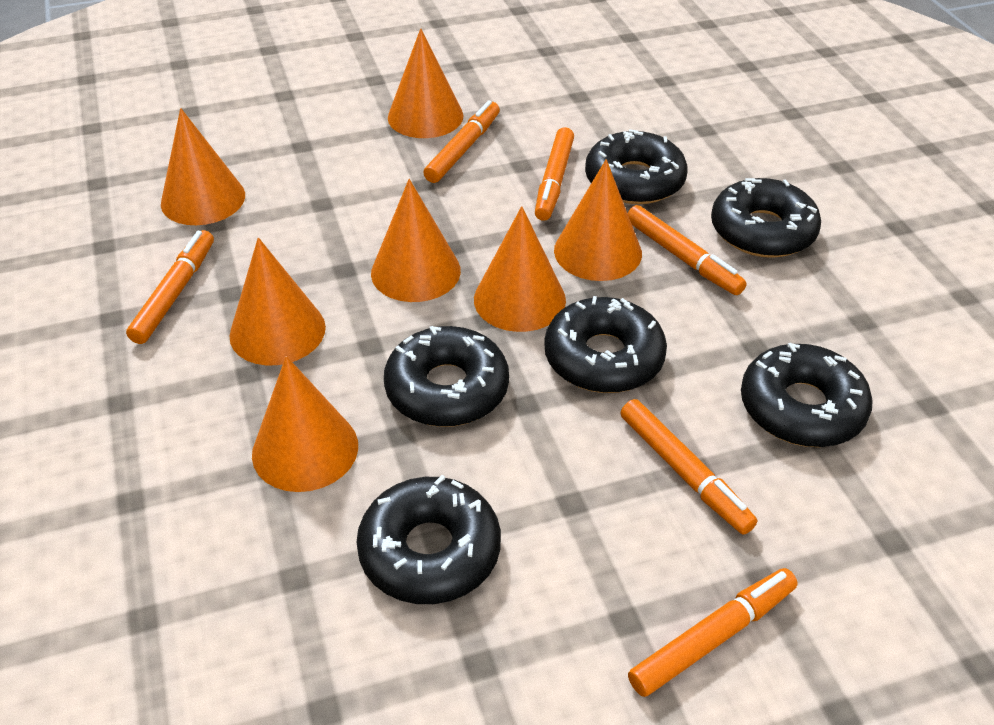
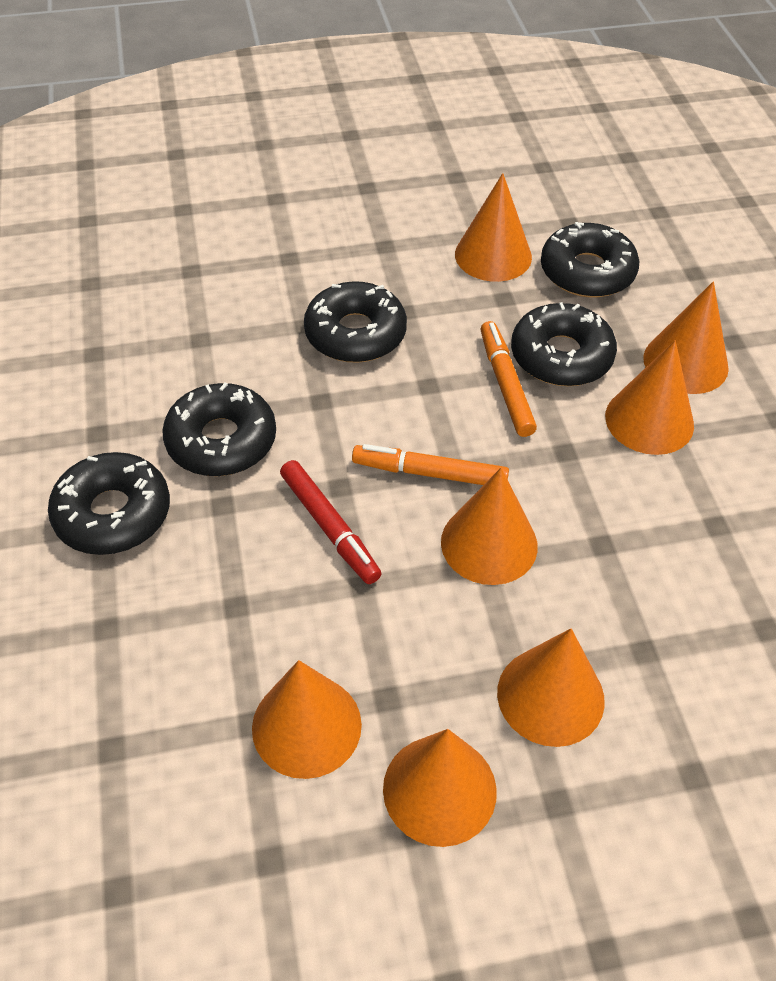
black donut: [356,475,501,604] [384,326,509,427] [544,296,667,393] [585,129,687,204] [711,178,821,258] [741,343,873,447] = 6 -> [48,452,170,555] [162,383,276,476] [304,281,407,363] [511,302,617,386] [541,222,639,298] = 5
orange marker: [126,230,214,344] [423,100,500,183] [535,127,574,221] [620,399,757,534] [628,205,747,295] [628,568,798,697] = 6 -> [352,444,509,485] [481,321,537,437] = 2
red marker: none = 0 -> [280,460,382,584] = 1

